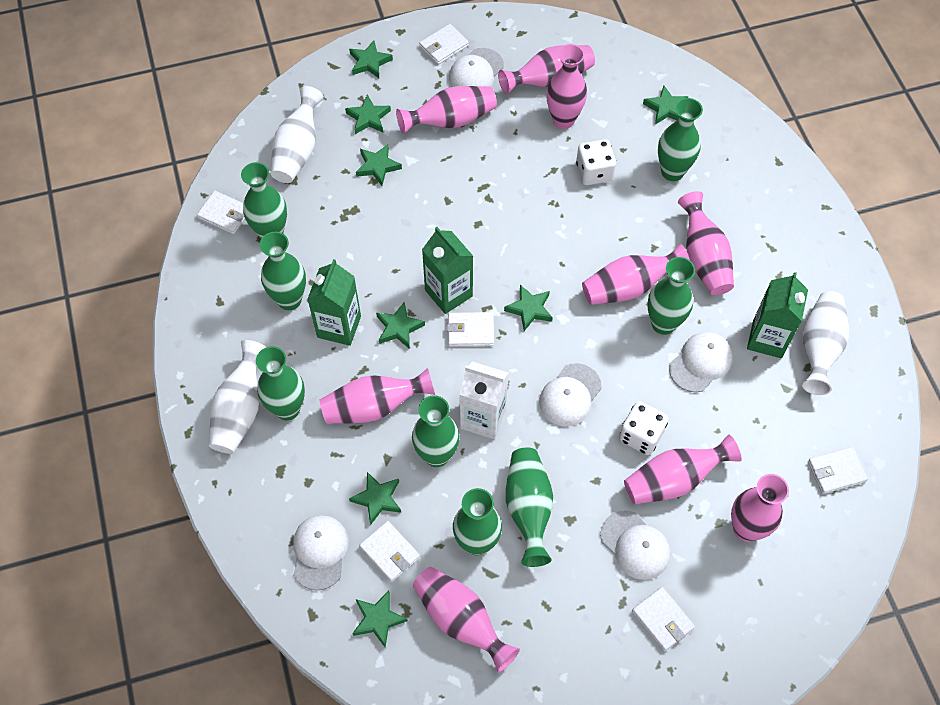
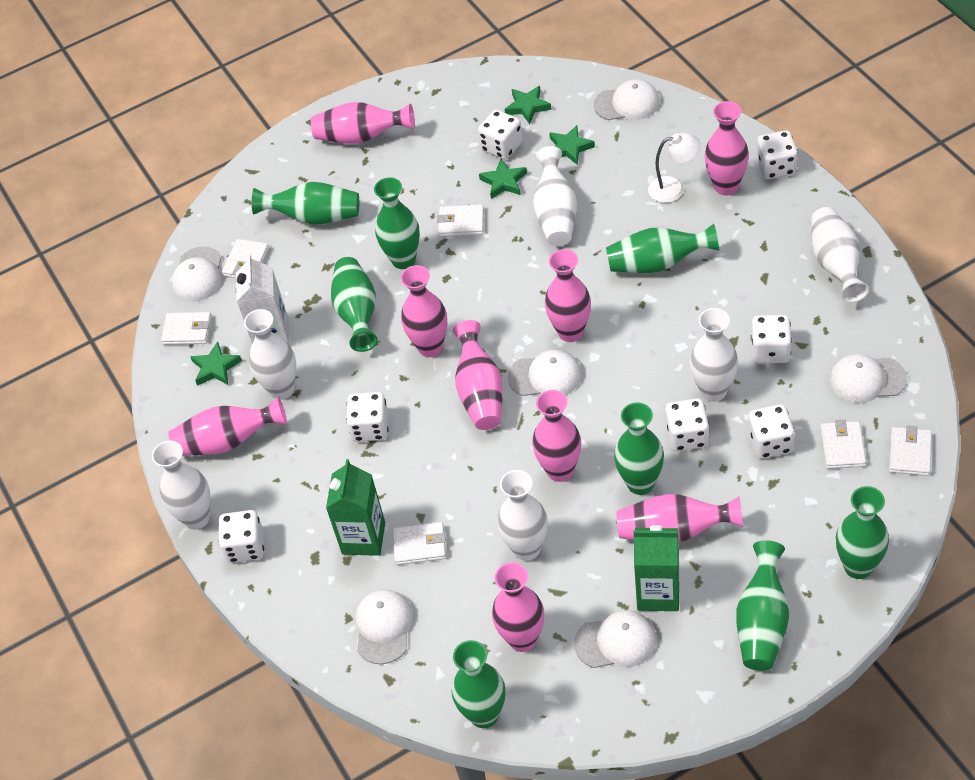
green carton: [308,259,361,346] [422,227,473,314] [747,272,808,358] = 3 -> [326,459,385,556] [634,525,679,611] = 2
green star: [345,94,391,134] [349,40,393,78] [349,472,401,525] [352,591,408,647] [356,144,402,186] [376,302,425,349] [504,285,553,331] [643,86,688,125] = 8 -> [190,342,242,386] [479,159,527,199] [504,86,552,124] [549,125,595,165] = 4
white cap: [293,515,349,590] [449,48,504,87] [539,363,602,426] [600,510,670,580] [669,332,733,392] = 5 -> [172,246,222,302] [355,589,413,664] [508,349,582,396] [574,610,657,668] [594,79,660,120] [830,354,907,403] = 6
white dice: [576,139,616,185] [619,401,669,455] = 2 -> [218,510,264,563] [346,392,389,442] [478,110,523,160] [665,398,709,451] [748,404,795,459] [751,315,792,364] [757,130,798,179] = 7
white lamp: none = 0 -> [648,133,701,203] = 1
white vase: [209,340,266,454] [271,86,324,183] [802,291,849,395] = 3 -> [152,441,210,530] [244,309,296,400] [497,470,548,561] [533,146,577,246] [690,308,738,402] [811,207,869,303] = 6

